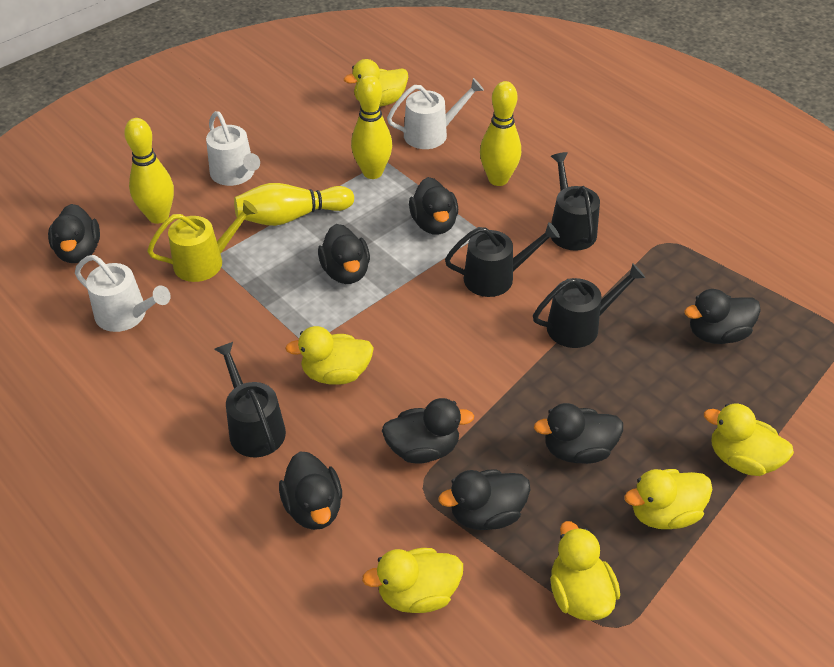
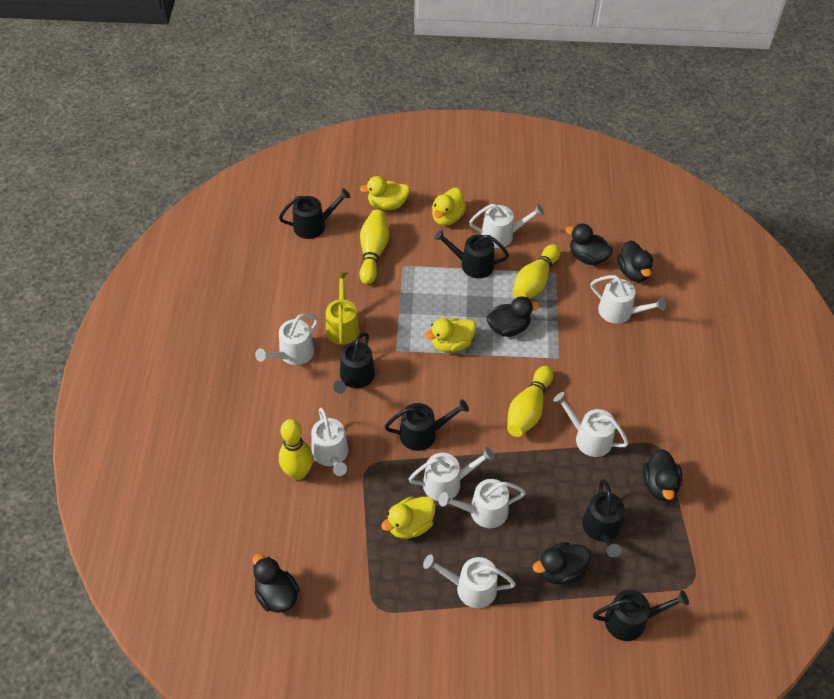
black duck: [48,204,100,263] [279,451,342,530] [318,224,370,284] [382,398,474,464] [409,177,458,235] [439,470,530,530] [534,403,623,464] [684,289,761,344] = 8 -> [252,554,300,613] [487,296,540,337] [533,542,591,584] [565,224,613,265] [617,240,653,282] [643,449,682,501] = 6
black watering can: [214,342,286,457] [445,222,560,297] [533,263,645,348] [551,152,600,251] = 4 -> [279,188,351,239] [333,333,375,394] [385,399,469,451] [434,230,509,278] [582,479,624,558] [593,590,689,641] = 6
white watering can: [75,255,171,332] [206,111,260,186] [387,78,484,149] = 3 -> [255,314,318,365] [311,408,348,476] [409,447,495,501] [423,555,516,608] [439,479,526,528] [469,204,544,248] [553,392,629,457] [590,275,666,324] = 8
yellow duck: [285,326,374,385] [344,59,408,107] [362,548,463,613] [550,521,620,621] [624,469,712,529] [704,404,794,476] = 6 -> [360,176,410,210] [381,497,436,539] [425,318,476,352] [432,188,466,226] = 4

